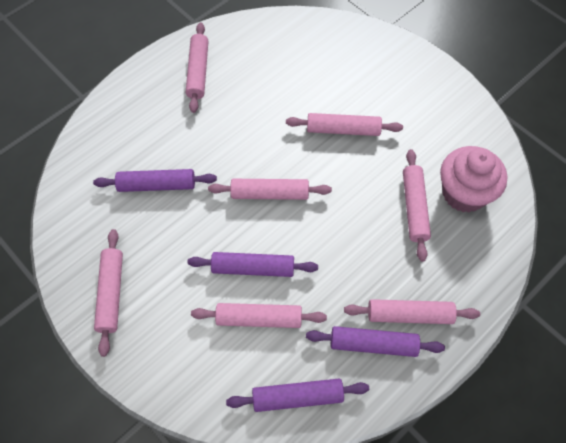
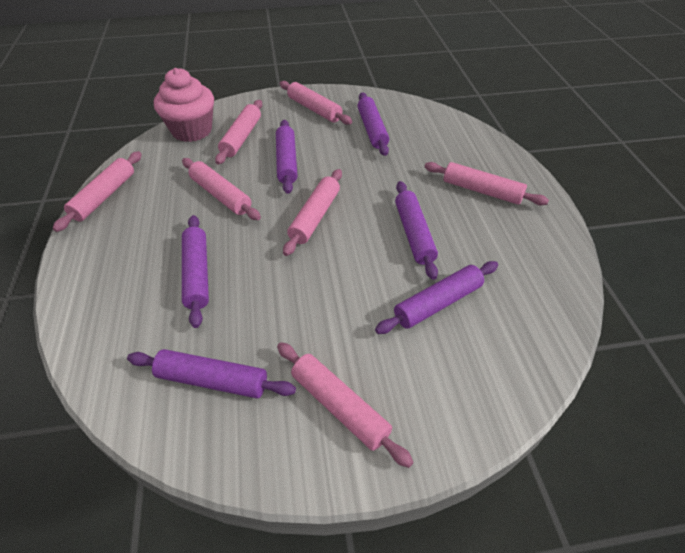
purple rolling pin: [93,169,217,192] [187,252,318,277] [226,379,369,412] [306,326,445,357] = 4 -> [127,349,296,398] [182,215,209,328] [276,120,297,194] [357,92,389,156] [375,261,498,334] [395,181,438,280] = 6

